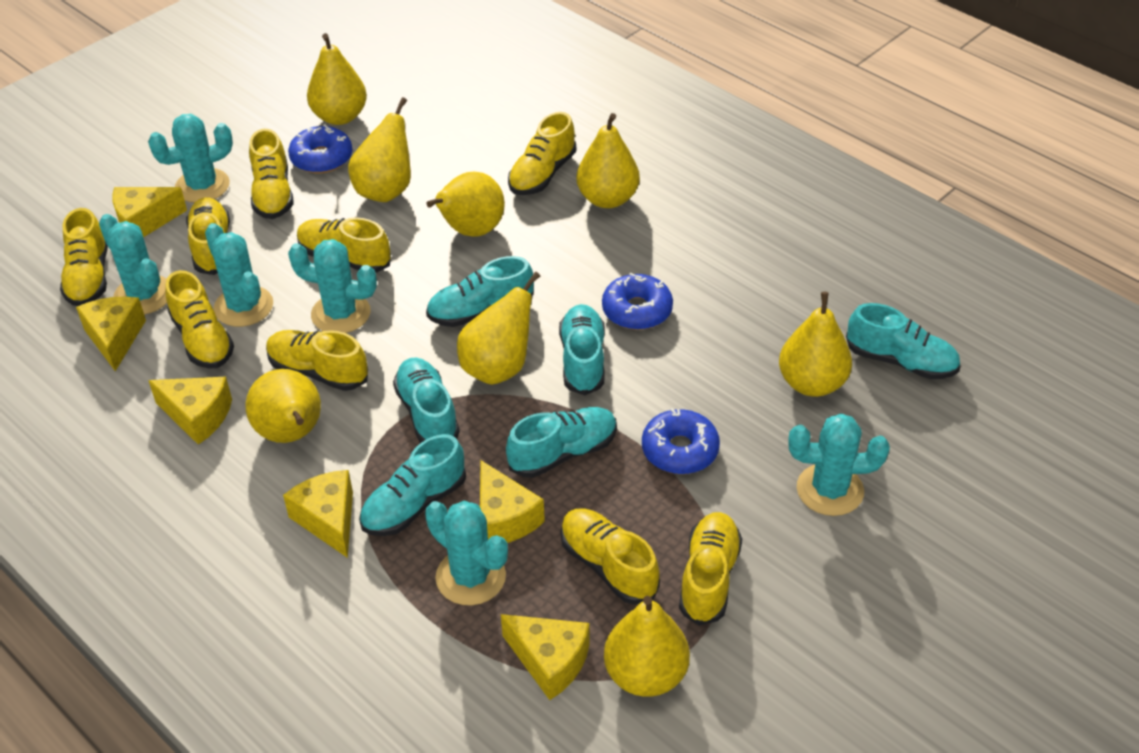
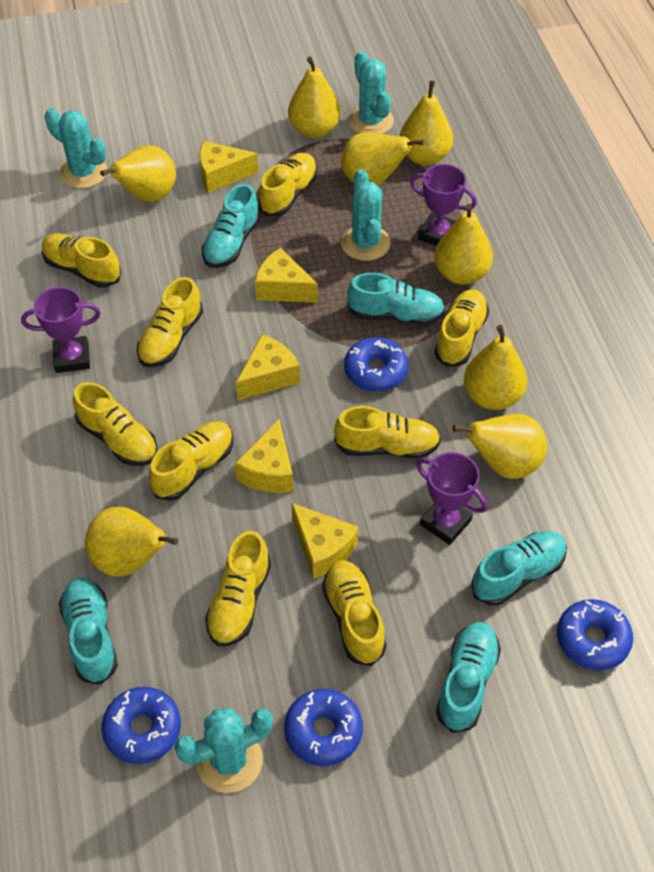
blue donut: [288,124,352,173] [602,272,673,330] [642,408,720,474] = 3 -> [101,687,181,764] [284,689,363,766] [344,337,408,392] [557,599,633,670] = 4
purple trophy: none = 0 -> [21,287,101,373] [410,164,477,246] [416,452,488,545] = 3
turquoise cactus: [99,214,167,315] [148,114,233,203] [205,223,273,327] [288,239,377,333] [425,501,508,606] [789,413,890,516] = 6 -> [45,108,107,189] [174,708,273,793] [341,169,391,261] [348,51,394,134] = 4
turquoise shoe: [359,434,466,536] [393,358,460,443] [426,256,534,327] [506,407,617,478] [559,304,605,395] [846,303,960,379] = 6 -> [59,578,118,685] [202,184,260,268] [347,273,445,325] [436,622,501,733] [471,531,567,605] = 5
yellow cheese: [76,297,146,371] [112,187,187,237] [148,377,232,445] [283,470,353,558] [480,460,545,543] [501,614,590,700] = 6 -> [199,141,258,193] [235,419,293,493] [236,334,300,400] [255,248,318,303] [291,503,359,579] = 5

